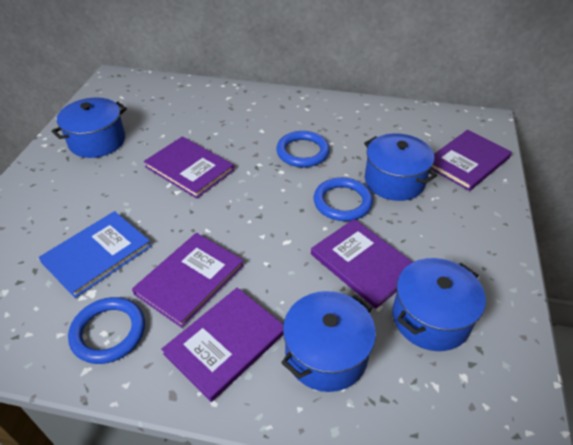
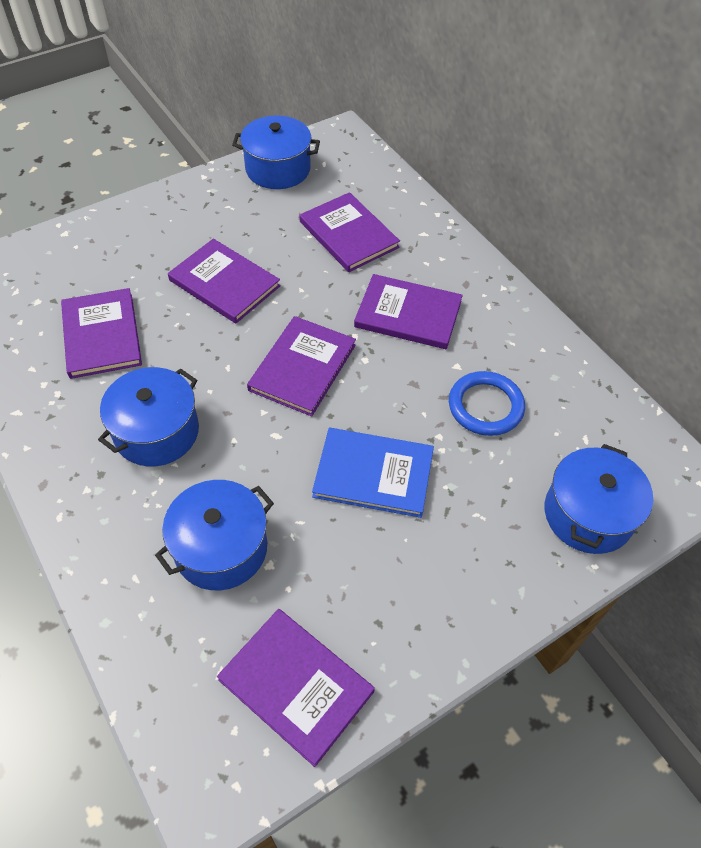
blue ring: [68,297,145,364] [276,131,330,167] [314,177,373,221] = 3 -> [449,371,525,436] = 1
purple book: [132,233,244,328] [144,137,234,199] [161,288,283,402] [311,219,412,309] [430,130,512,191] = 5 -> [61,288,142,379] [168,239,281,324] [217,609,375,767] [247,316,356,417] [299,192,400,272] [354,274,463,349] = 6

